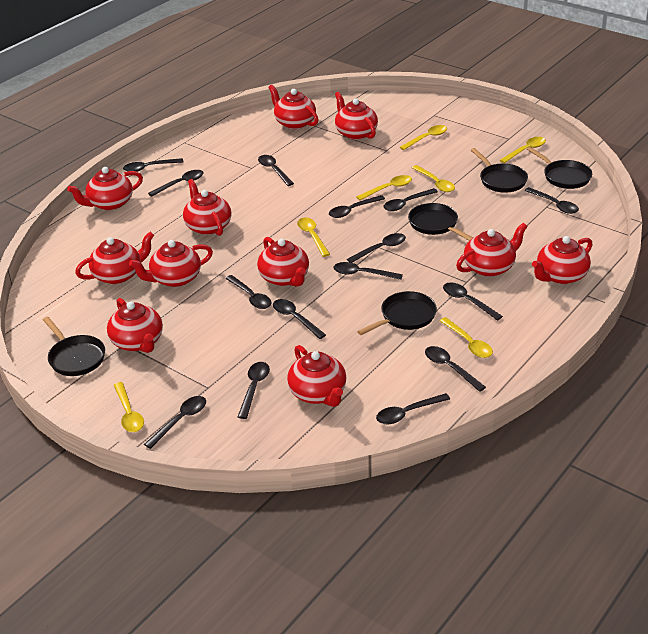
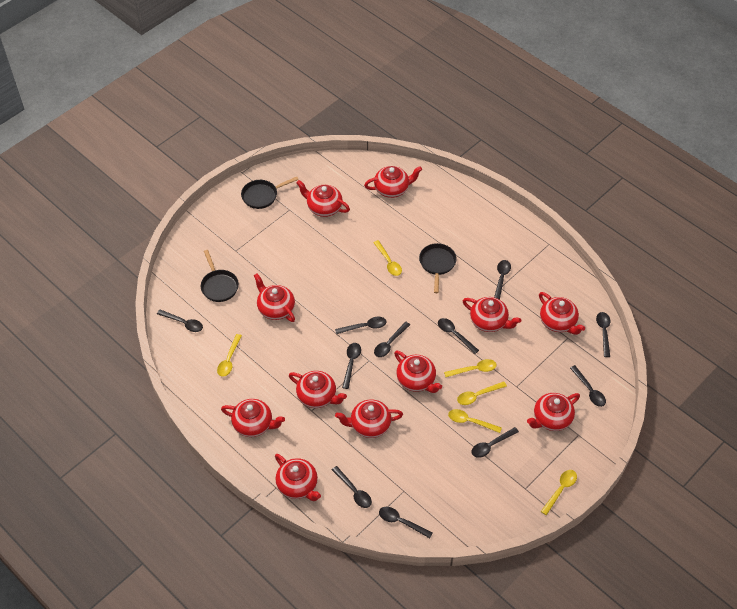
black pan: [43,317,105,376] [357,291,437,335] [408,203,473,241] [471,148,528,193] [527,147,592,189] = 5 -> [201,250,239,302] [241,177,299,209] [419,243,457,293] = 3
black spoon: [123,158,183,172] [144,396,206,449] [148,170,204,197] [225,275,271,309] [238,362,270,419] [258,155,294,186] [273,299,326,339] [329,195,385,218] [333,262,403,280] [347,233,406,263] [376,393,450,424] [384,188,438,211] [425,346,486,392] [443,282,503,321] [524,187,579,214] = 15 -> [157,310,203,332] [332,466,372,508] [335,317,386,334] [342,343,361,389] [374,322,410,357] [379,507,433,538] [438,318,479,354] [472,427,519,458] [494,260,511,300] [570,365,606,407] [596,312,610,357] = 11
yellow spoon: [114,382,144,432] [297,217,330,257] [356,175,412,200] [400,125,447,150] [412,165,455,192] [440,317,493,358] [500,137,546,163] = 7 -> [217,334,242,377] [373,240,402,276] [444,359,497,377] [448,409,502,433] [457,381,507,405] [541,470,577,515] = 6

